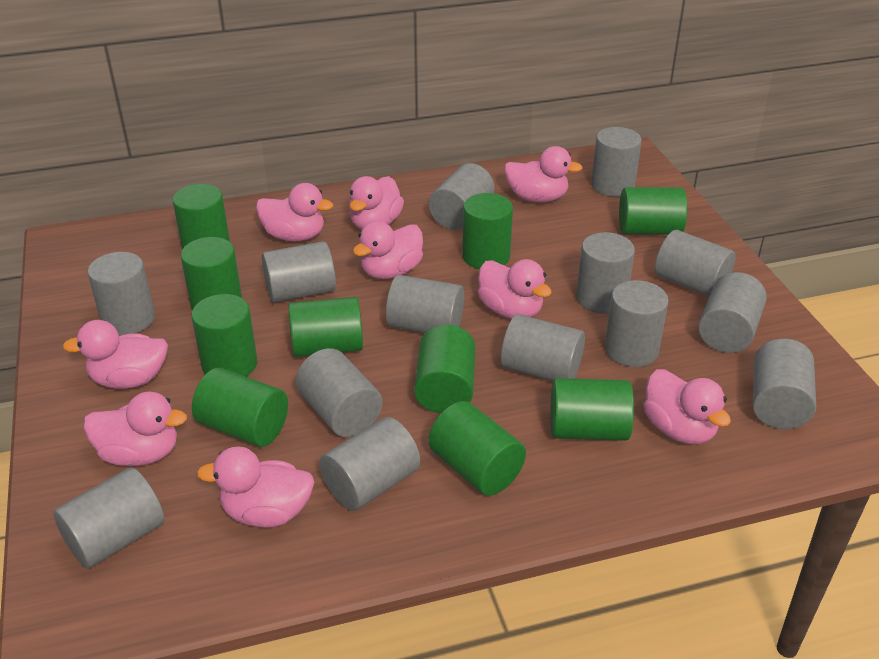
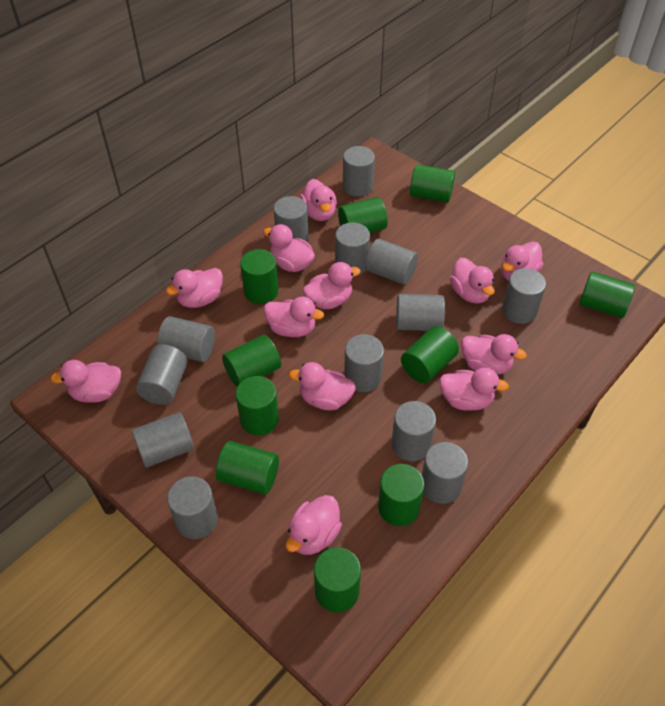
grey cylinder: [53,467,164,569] [88,252,155,335] [262,241,336,302] [296,348,383,437] [319,417,420,511] [386,275,464,333] [429,163,495,230] [501,314,585,381] [576,232,635,314] [591,127,642,197] [605,280,669,367] [655,230,736,297] [698,272,767,353] [753,339,816,429] = 14 -> [132,412,194,468] [136,344,188,405] [157,316,215,362] [167,476,218,539] [274,196,308,242] [335,222,370,276] [343,146,375,197] [344,334,384,392] [365,239,418,285] [392,401,436,461] [396,294,445,331] [422,442,468,504] [502,268,546,324] = 13
pink duck: [63,320,168,389] [84,392,187,466] [197,446,314,528] [256,183,333,241] [349,176,404,229] [353,221,423,279] [478,259,552,319] [504,146,582,203] [644,369,731,445] = 9 -> [50,360,121,403] [166,268,223,308] [263,224,315,272] [264,297,324,337] [286,495,342,555] [289,362,356,410] [300,179,337,221] [303,262,361,309] [439,367,509,411] [450,258,495,303] [461,334,527,374] [501,242,543,281] = 12

